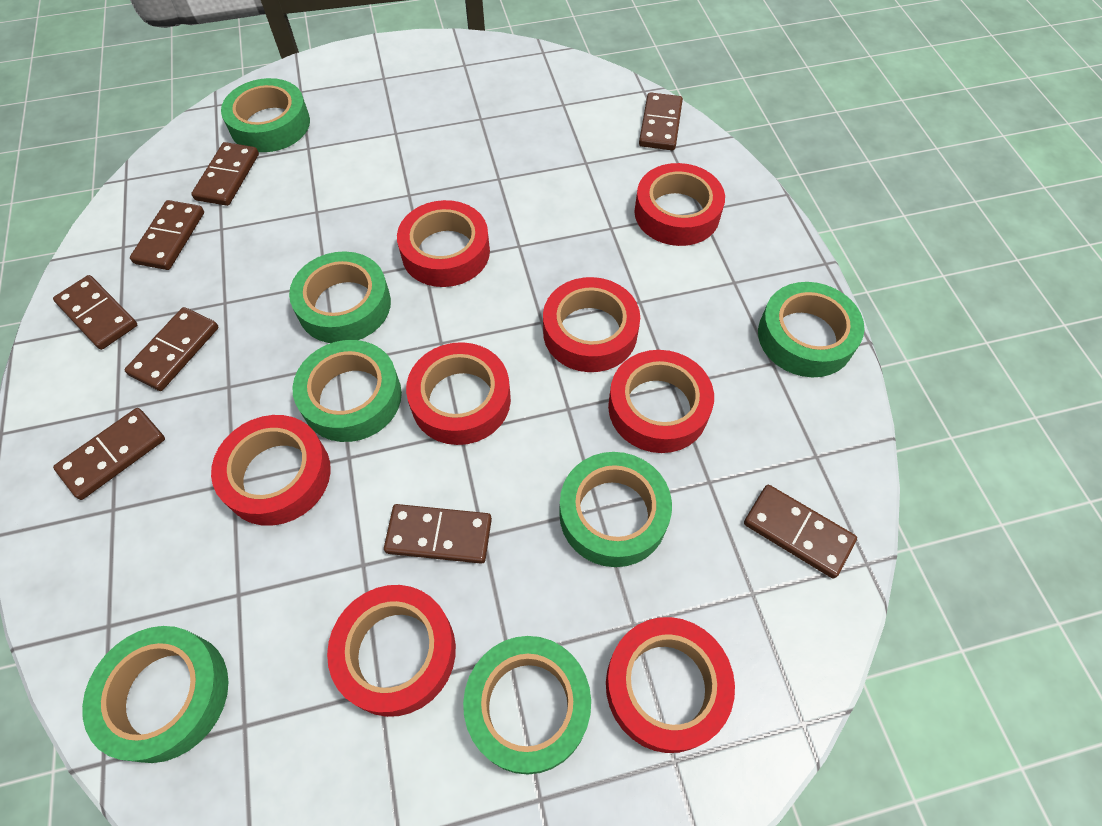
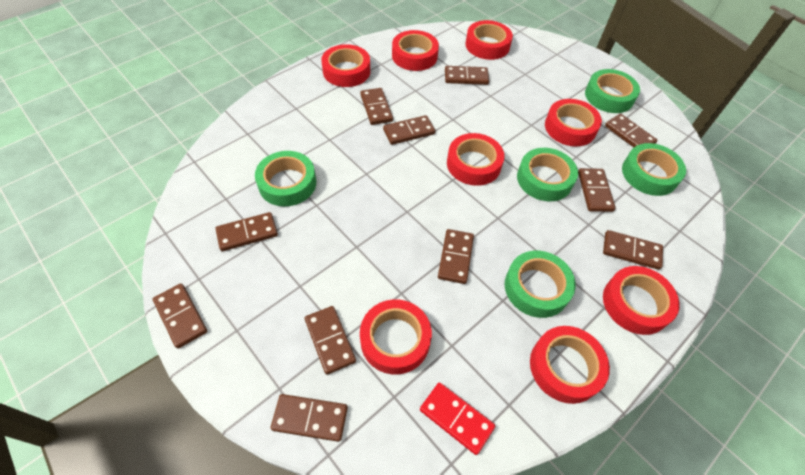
brown domino: [53,275,137,350] [53,408,165,500] [124,307,219,391] [130,200,204,270] [191,142,259,206] [384,504,492,564] [639,92,683,150] [744,485,857,578] = 8 -> [153,284,207,348] [215,212,278,251] [271,394,348,442] [305,306,356,375] [360,88,393,125] [383,115,435,145] [438,229,474,284] [445,66,489,85] [578,168,616,212] [603,230,663,270] [605,114,657,147] = 11
green tape: [82,626,229,763] [221,78,310,152] [289,251,391,343] [292,340,402,442] [463,636,591,774] [559,452,672,567] [758,282,865,377] = 7 -> [255,151,316,206] [505,251,576,318] [517,148,578,201] [585,69,640,113] [622,143,686,196] = 5
red domino: none = 0 -> [420,383,495,455] = 1

